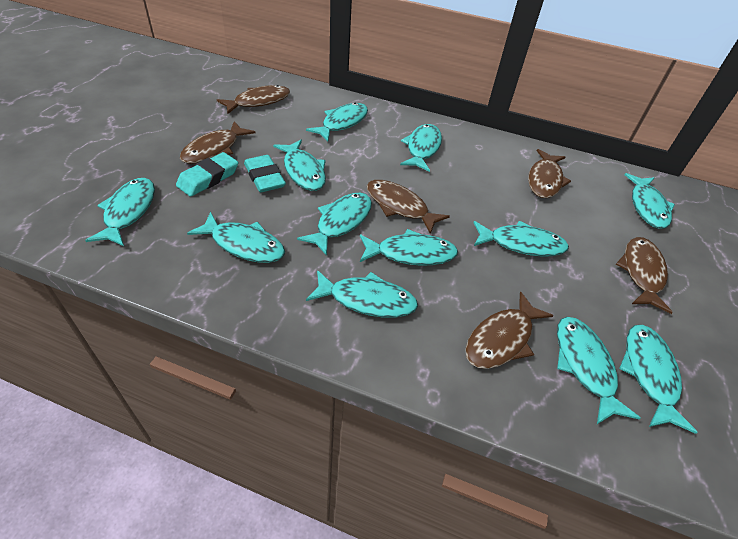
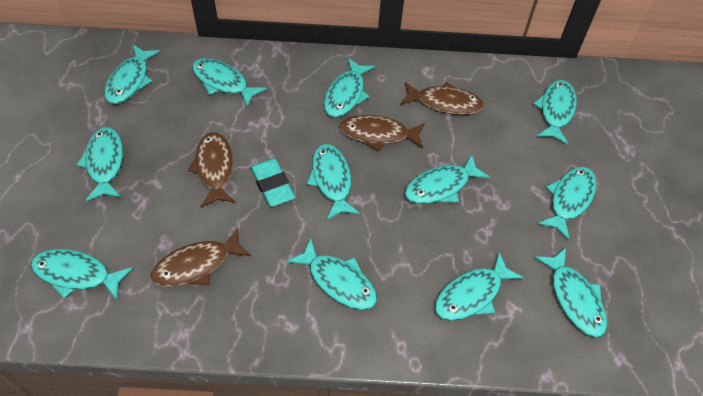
brown fish: [180,121,255,164] [217,85,290,114] [367,180,450,234] [465,292,554,369] [528,149,571,198] [616,237,673,314] = 6 -> [151,228,251,286] [188,132,235,207] [340,115,425,151] [400,82,484,115] = 4
turquoise eraser: [176,152,238,197] [244,155,286,192] = 2 -> [250,158,295,207] = 1

